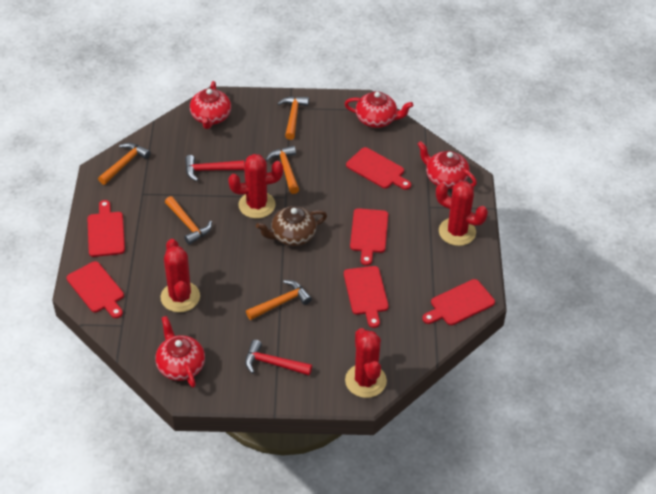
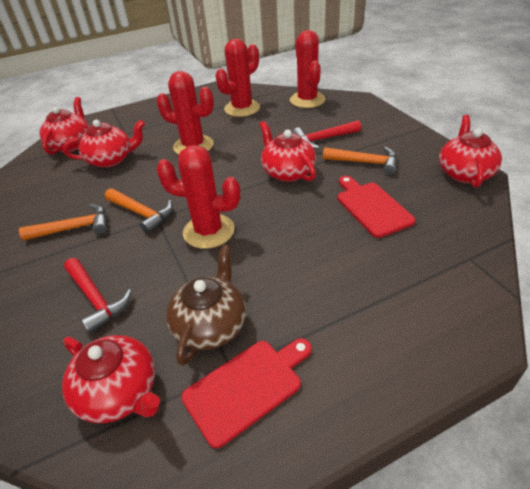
orange hammer: [98,143,151,185] [165,196,212,245] [246,280,312,320] [265,146,299,194] [278,96,309,140] = 5 -> [19,204,107,241] [105,188,173,234] [323,147,397,175] = 3
red cutting board: [67,261,124,318] [87,200,125,257] [344,266,389,328] [346,147,411,190] [350,208,388,266] [422,279,495,325] = 6 -> [181,338,312,448] [337,176,416,238] = 2
red teapot: [155,316,205,388] [190,81,231,129] [345,91,413,128] [418,141,477,189] = 4 -> [40,97,89,154] [62,335,160,423] [63,120,145,168] [260,121,316,182] [439,115,502,188] = 5

